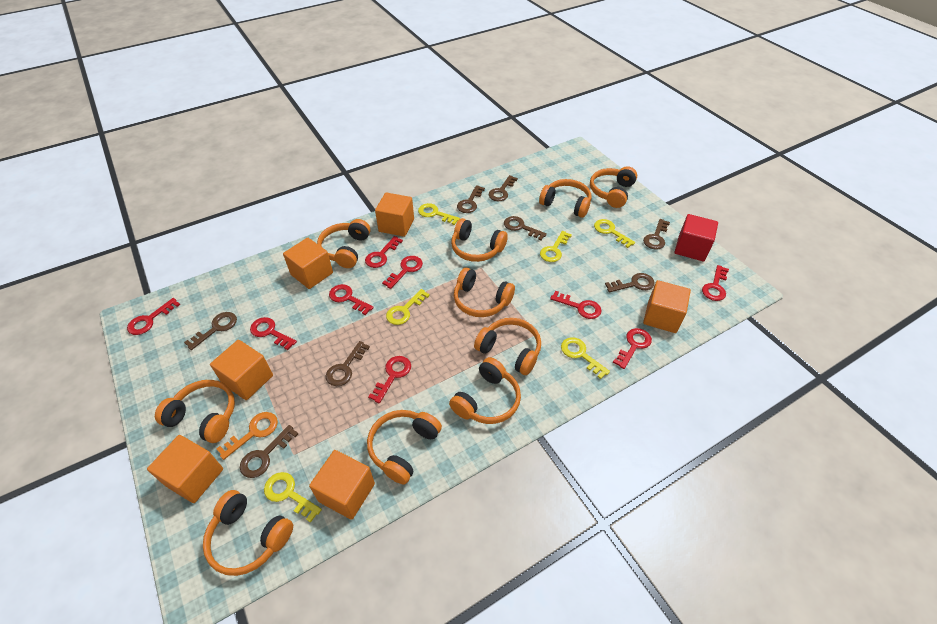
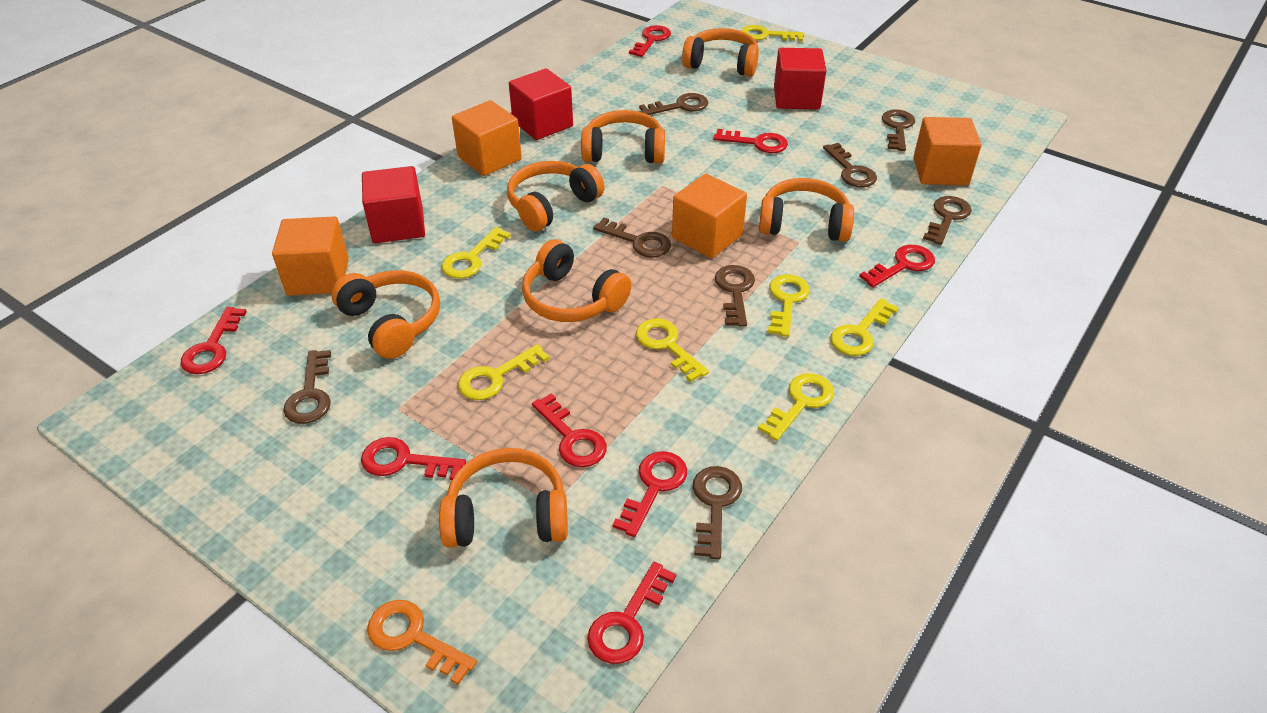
orange cube: [147,435,223,503] [210,340,273,400] [283,237,333,289] [309,450,375,520] [375,192,414,237] [643,280,691,333] = 6 -> [272,216,349,296] [452,100,522,176] [672,174,747,258] [913,117,981,185] = 4
orange headphones: [155,380,235,443] [203,490,293,576] [317,219,371,268] [367,410,442,484] [449,357,521,424] [451,218,508,262] [454,268,515,317] [474,318,541,375] [539,179,592,218] [590,166,637,208] = 10 -> [331,270,440,359] [439,448,568,548] [507,161,605,231] [522,239,631,322] [581,110,665,163] [682,28,759,76] [759,178,854,242] = 7
red cube: [674,214,718,262] = 1 -> [362,166,425,243] [509,68,573,140] [774,48,826,109] = 3
red key: [127,298,180,335] [250,317,297,350] [329,284,374,315] [365,236,403,268] [368,356,411,403] [382,256,423,289] [550,291,602,319] [613,328,652,369] [702,265,729,301] = 9 -> [180,307,247,374] [361,437,466,480] [532,393,607,467] [587,562,676,664] [612,451,687,537] [629,25,671,57] [713,129,788,153] [859,245,935,287] = 8
yellow key: [264,472,322,523] [386,289,430,325] [418,203,460,225] [540,231,572,262] [561,337,610,379] [594,219,635,248] = 6 -> [442,227,511,279] [458,344,549,400] [636,318,709,382] [741,25,804,42] [758,373,834,441] [768,274,810,337] [830,298,899,356] = 7

